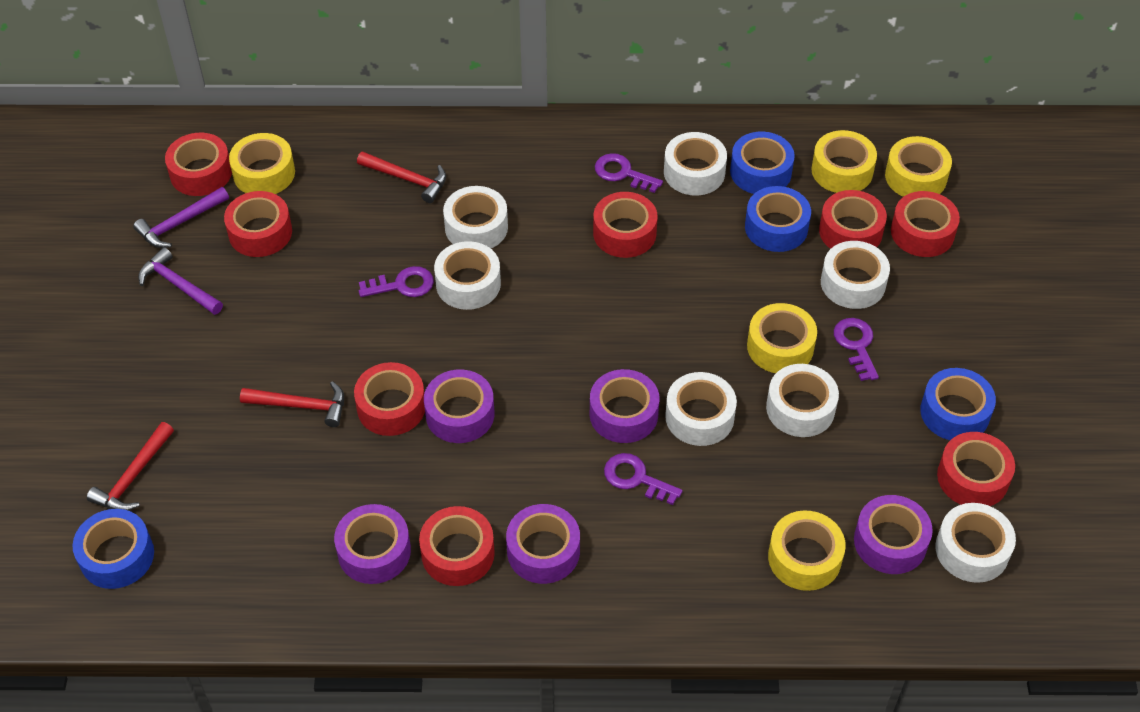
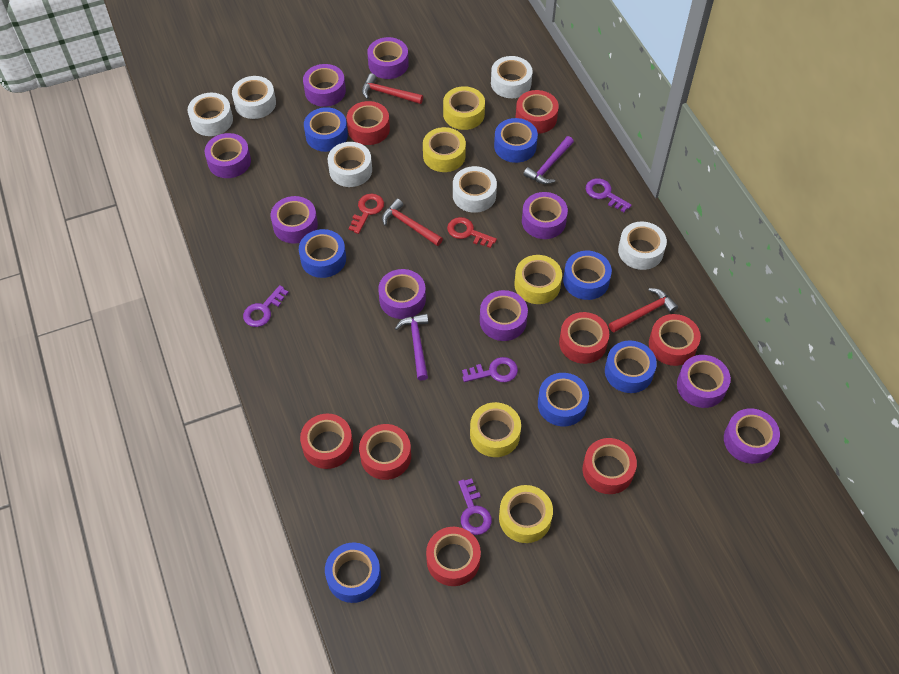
blue tape: [72,509,154,589] [730,132,795,194] [745,186,811,252] [920,368,996,440] = 4 -> [299,229,346,278] [304,107,348,152] [325,542,381,603] [494,118,538,163] [538,373,589,426] [563,251,612,300] [605,340,657,393] = 7
purple tape: [334,504,411,584] [424,369,494,443] [506,504,580,584] [590,369,659,443] [854,495,933,574] = 5 -> [205,133,251,178] [271,196,318,244] [303,64,346,107] [367,37,409,79] [378,269,426,319] [480,290,528,341] [522,192,568,239] [677,355,731,408] [724,408,780,464] = 9
red key: none = 0 -> [348,194,384,234] [447,217,497,248] = 2
white tape: [434,241,501,310] [443,186,508,248] [664,132,727,196] [665,372,737,446] [766,364,839,437] [821,241,890,309] [935,503,1016,583] = 7 -> [188,93,233,136] [232,76,276,119] [328,142,372,187] [453,166,497,213] [491,56,532,98] [618,221,667,270] = 6

